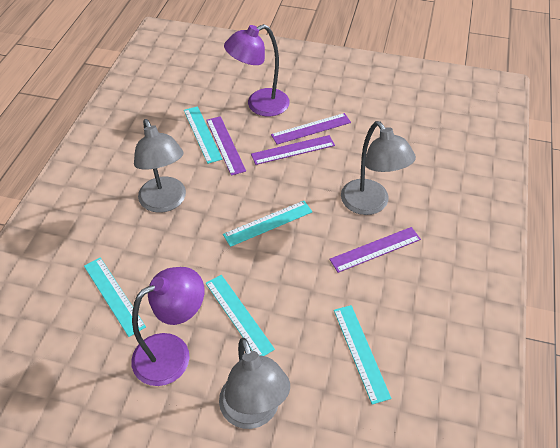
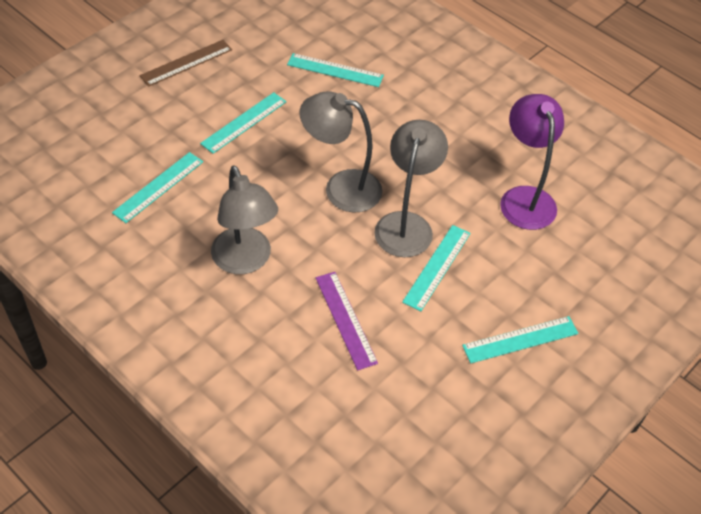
brown ruler: none = 0 -> [140,40,232,87] = 1
purple lamp: [131,267,204,386] [224,24,290,116] = 2 -> [500,94,564,230] = 1
purple ruler: [206,116,246,176] [251,135,335,165] [271,113,351,145] [329,227,421,273] = 4 -> [316,272,378,370] = 1

